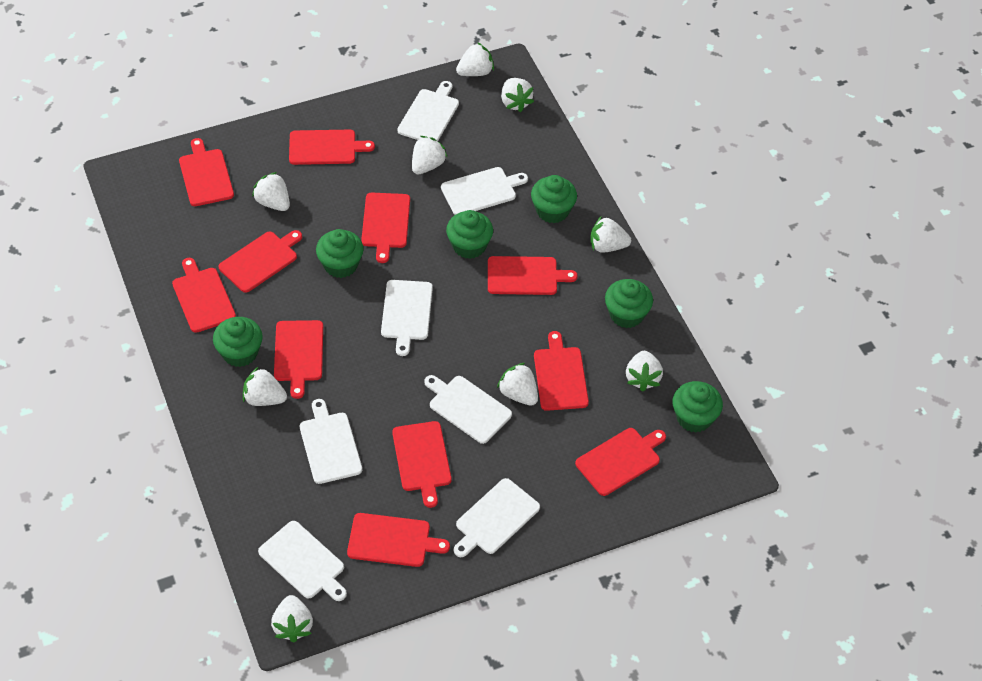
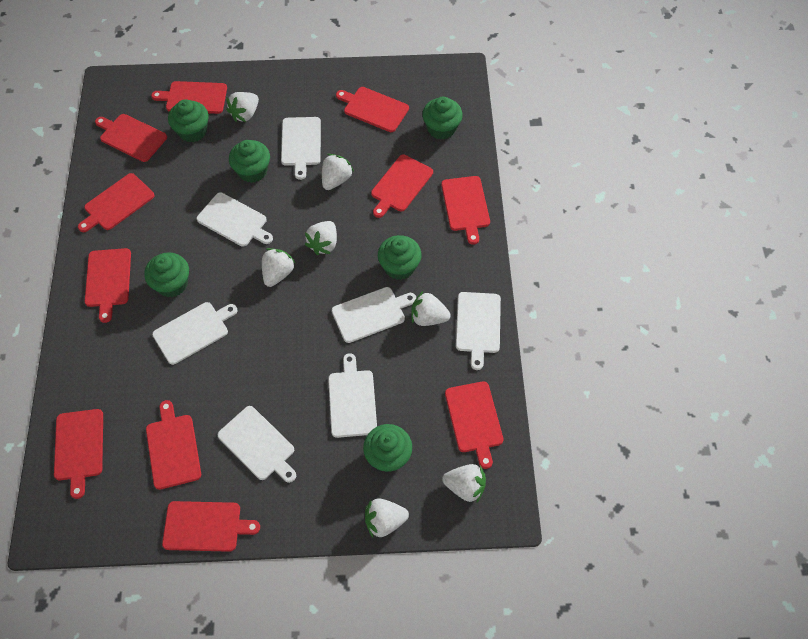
white strawberry: [243,367,287,406] [252,172,290,211] [271,595,313,642] [412,136,447,174] [456,42,494,76] [497,363,538,406] [501,78,534,112] [590,216,631,253] [626,351,663,392] = 9 -> [226,92,259,122] [262,248,296,287] [305,221,337,255] [322,154,354,190] [365,498,409,538] [411,291,451,326] [442,464,486,502] = 7

